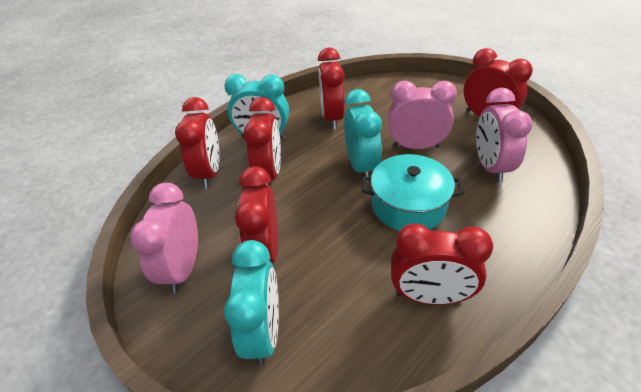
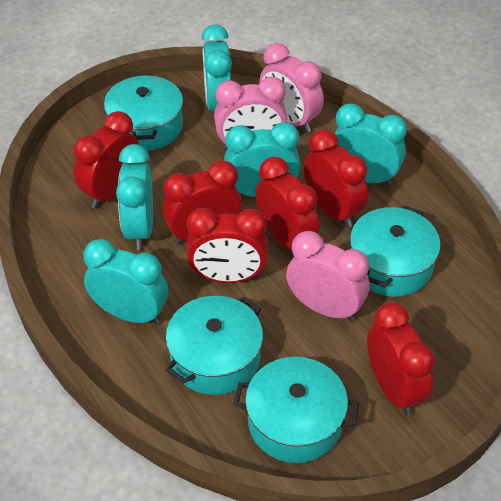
turquoise clock: [224,74,289,139] [224,240,279,366] [344,89,382,181] = 3 -> [84,239,168,324] [116,144,153,250] [202,24,232,111] [224,122,300,197] [334,103,407,186] = 5
turquoise pot: [362,154,464,231] = 1 -> [104,74,183,151] [166,296,263,395] [233,357,359,463] [350,205,440,297] = 4

